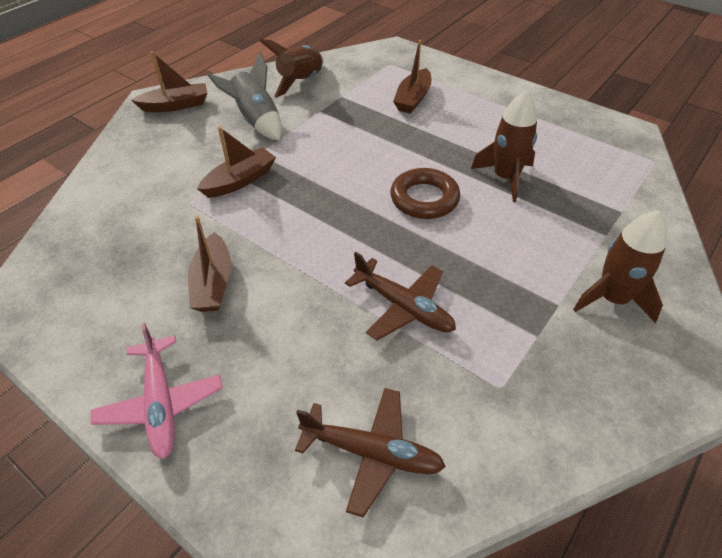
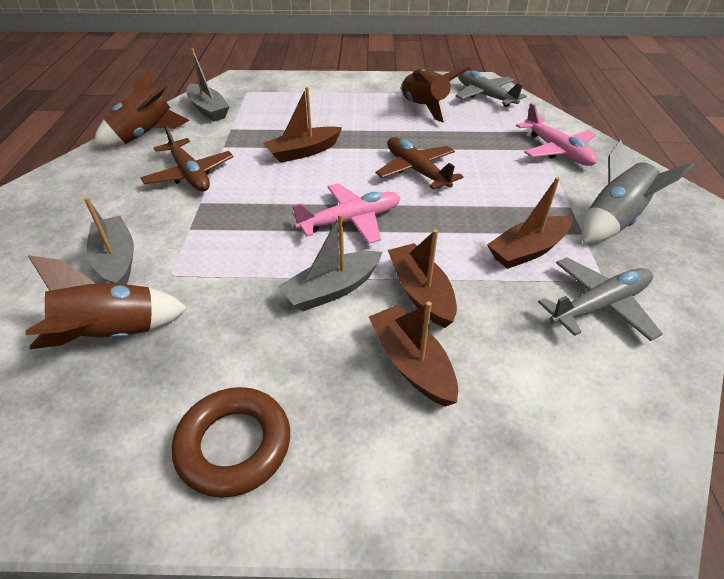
grey boat: none = 0 -> [84,197,134,284] [187,48,229,121] [279,214,382,311] = 3
grey plane: none = 0 -> [455,71,527,107] [538,257,663,341] = 2
pink plane: [91,323,223,459] = 1 -> [292,183,401,244] [516,103,597,166] = 2

